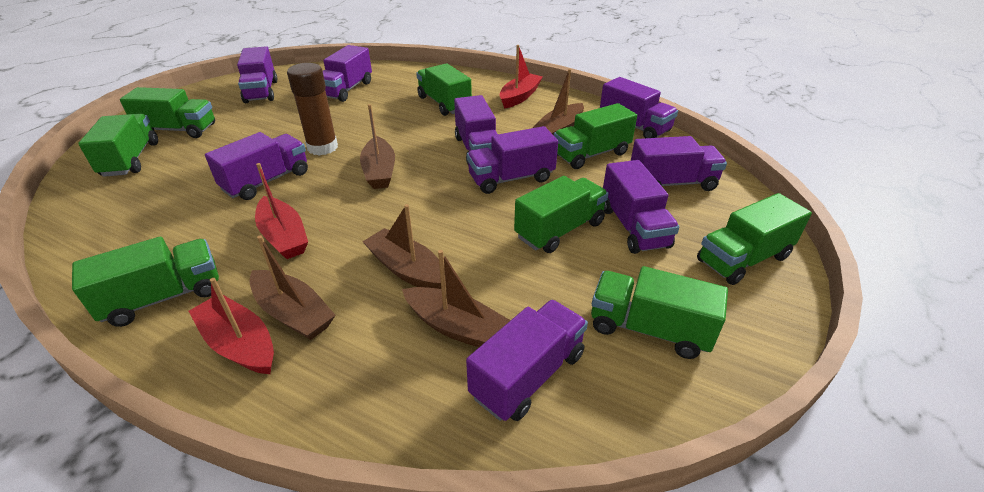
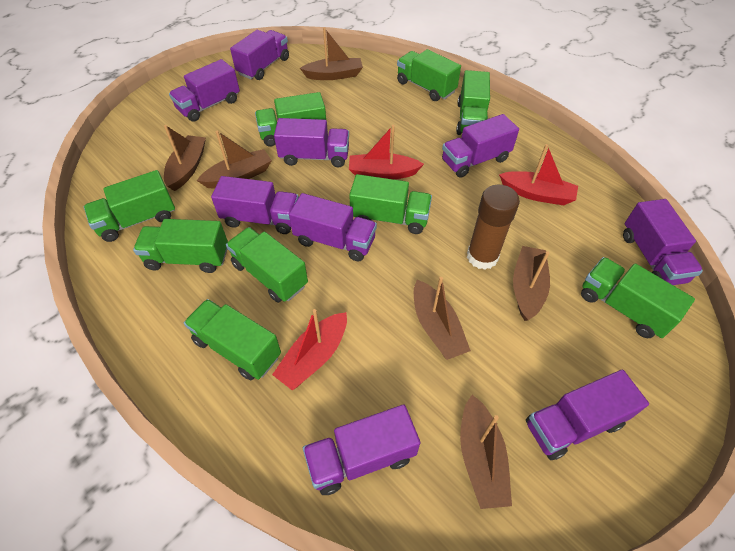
brown boat: [249,235,336,340] [360,104,395,189] [362,204,446,289] [402,250,511,347] [533,69,584,135] = 5 -> [164,125,206,191] [197,130,272,188] [300,28,363,80] [414,277,471,360] [460,395,512,509] [513,246,550,321] = 6
green truck: [72,237,219,327] [78,114,158,177] [120,87,215,138] [416,63,472,116] [514,176,608,253] [554,103,637,169] [591,266,728,359] [697,193,812,285] = 8 -> [84,170,175,242] [133,219,228,273] [184,299,281,380] [226,227,308,303] [255,92,326,147] [349,174,432,234] [397,49,461,101] [456,70,490,135] [581,257,695,338] = 9

